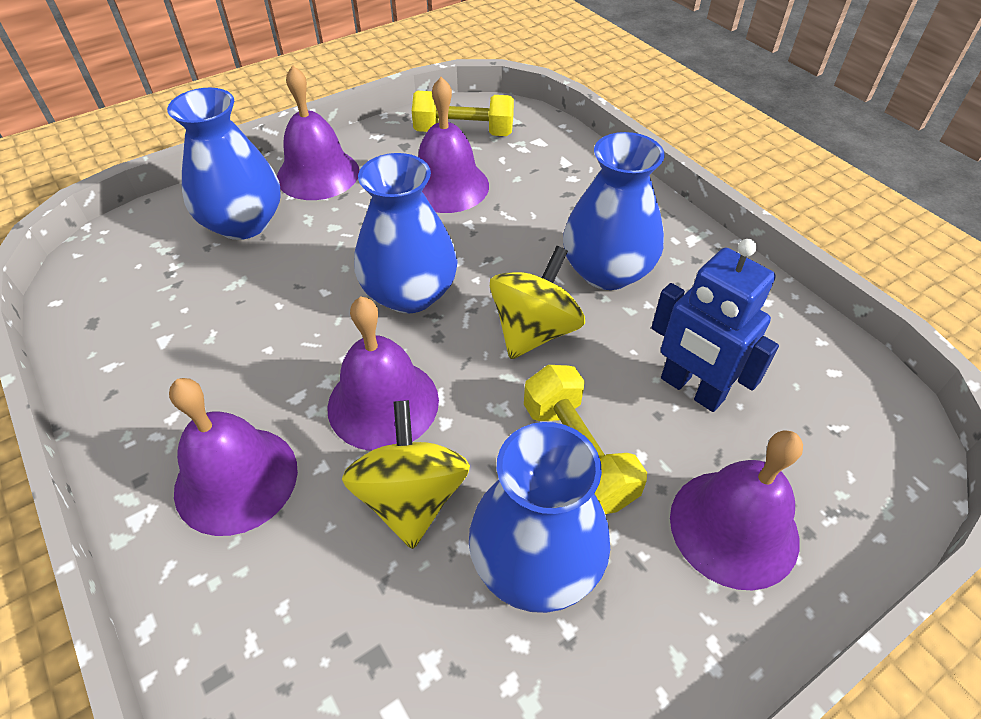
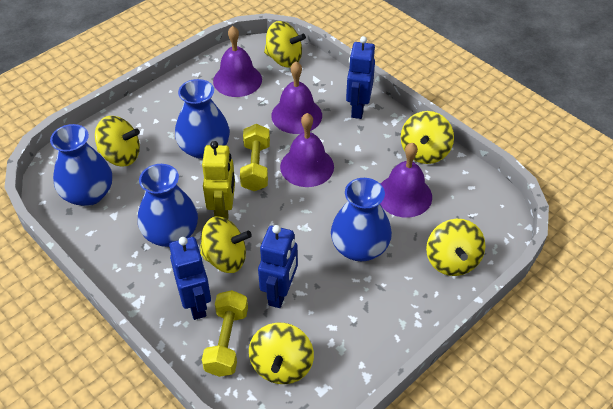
blue robot: [651,239,779,412] = 1 -> [169,237,211,320] [258,225,298,308] [346,36,375,119] = 3
purple bell: [169,378,298,536] [277,65,359,200] [327,296,439,451] [418,77,489,213] [670,430,803,590] = 5 -> [213,26,262,97] [271,62,322,134] [280,113,334,187] [380,143,432,218] = 4
yellow robot: none = 0 -> [202,141,235,219] = 1
yellow spinning top: [342,400,470,549] [490,246,585,359] = 2 -> [95,116,140,167] [200,216,252,273] [249,323,314,384] [264,21,306,68] [401,111,454,164] [426,219,486,276] = 6

